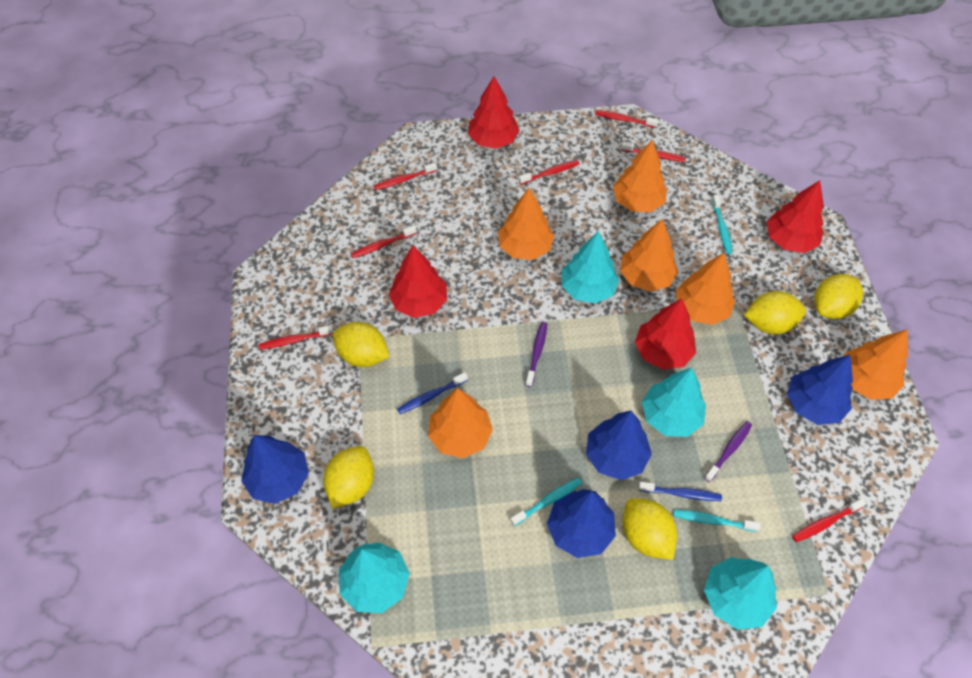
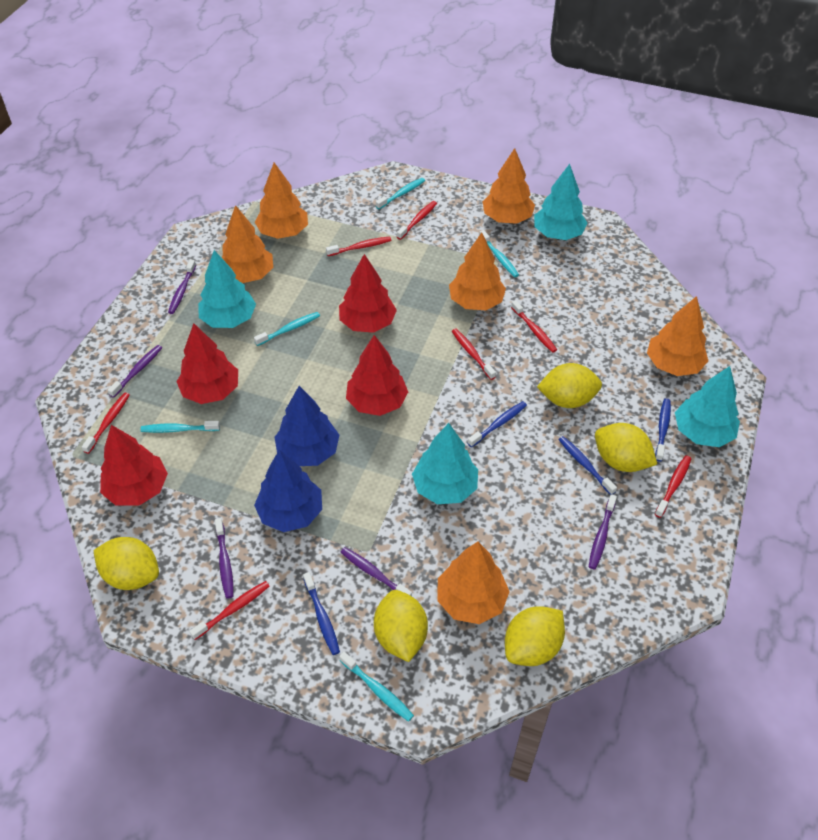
blue toothbrush: [397,372,468,414] [638,482,722,501] = 2 -> [303,572,340,655] [467,401,527,447] [559,436,617,495] [655,398,671,461] = 4
blue tree: [241,435,309,504] [547,489,616,558] [586,411,652,480] [787,355,853,425] = 4 -> [254,449,322,532] [275,386,339,466] = 2
purple toothbrush: [526,322,547,387] [704,421,752,482] = 2 -> [108,345,162,398] [168,260,196,314] [215,518,233,598] [341,547,412,596] [589,494,617,569] = 5
turquoise toothbrush: [510,478,582,526] [673,509,760,532] [712,195,733,254] = 3 -> [140,421,220,433] [254,312,320,346] [339,652,414,722] [376,178,425,209] [479,230,519,277] = 5

